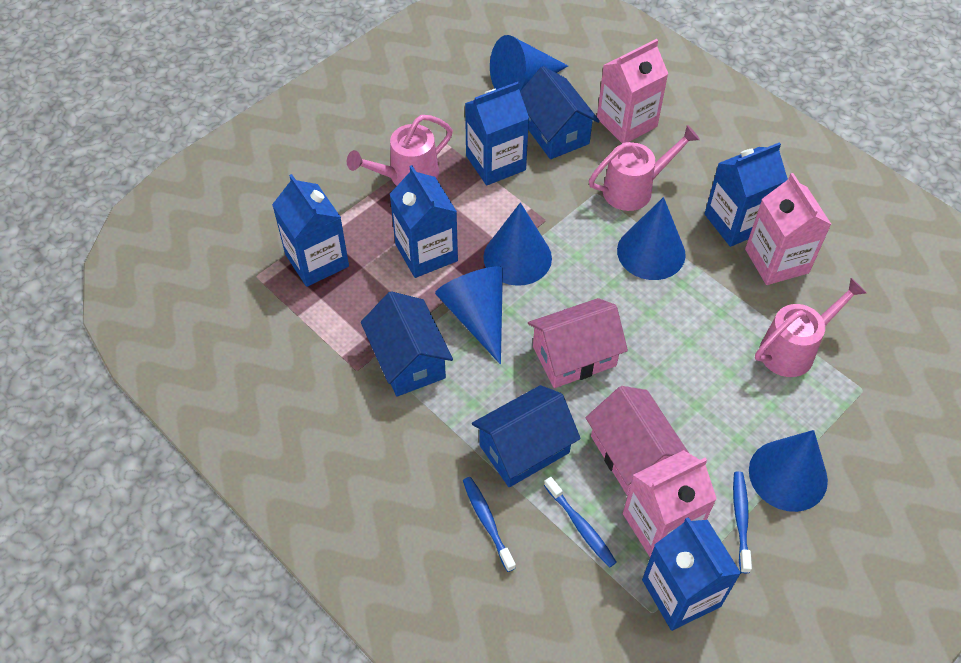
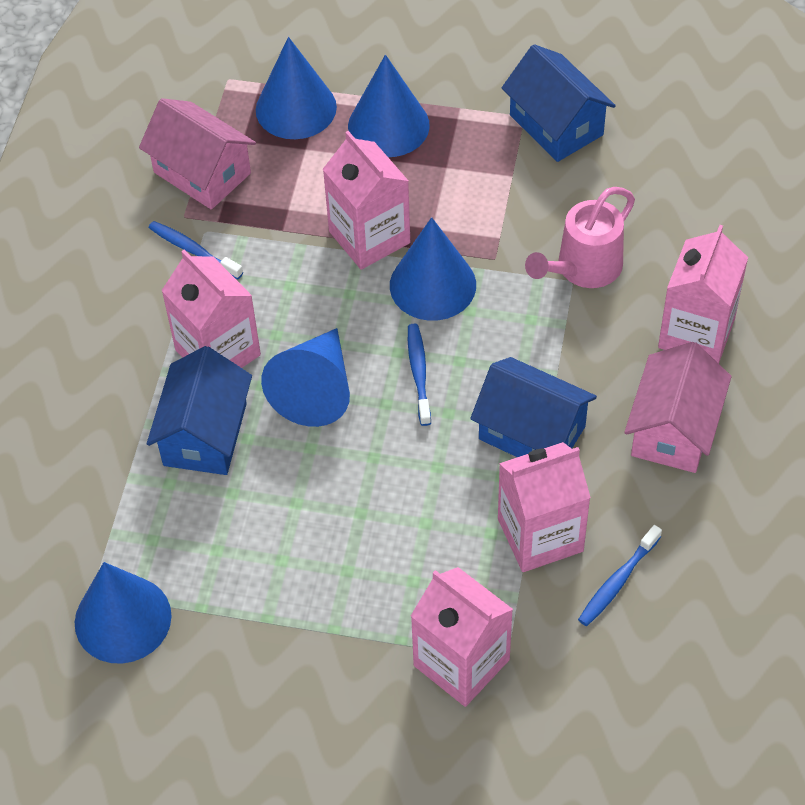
blue carton: [272,174,349,287] [390,165,458,278] [465,82,529,186] [642,517,741,631] [705,142,788,247] = 5 -> none = 0
pink carton: [597,39,668,143] [623,450,717,557] [745,173,831,285] = 3 -> [161,250,261,368] [323,131,410,270] [411,567,513,707] [498,442,591,572] [658,225,748,364] = 5
pink watering can: [347,115,453,186] [589,125,700,211] [755,278,867,377] = 3 -> [525,187,635,288] = 1

